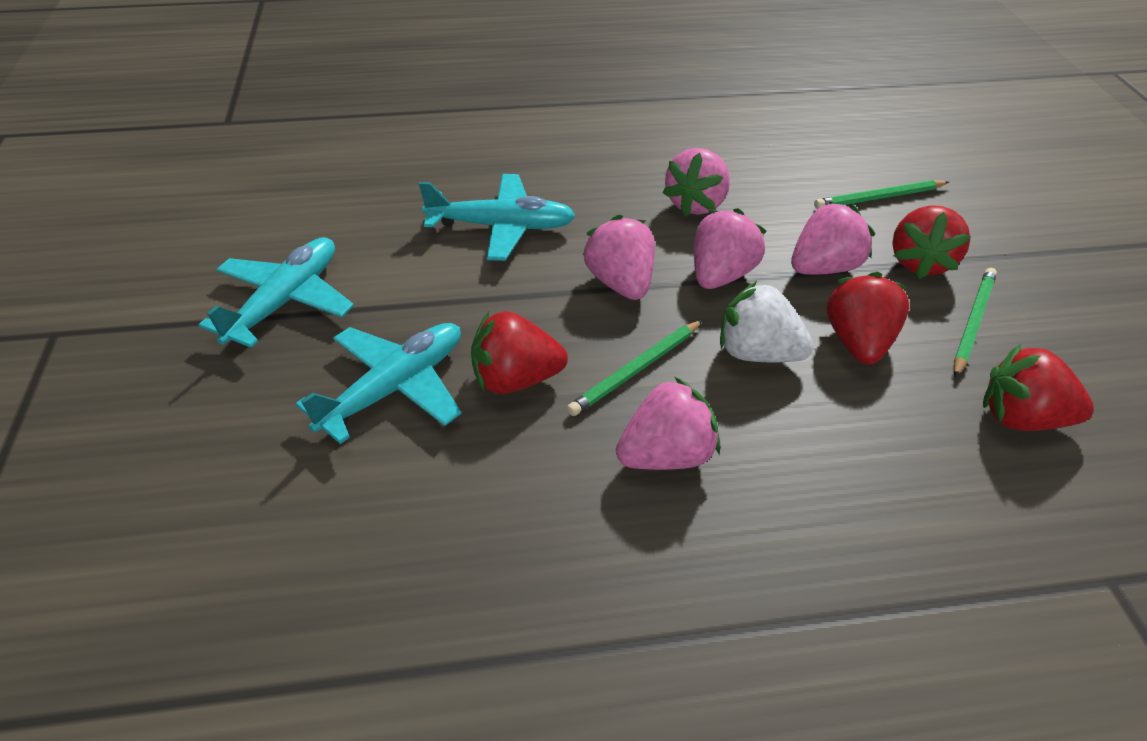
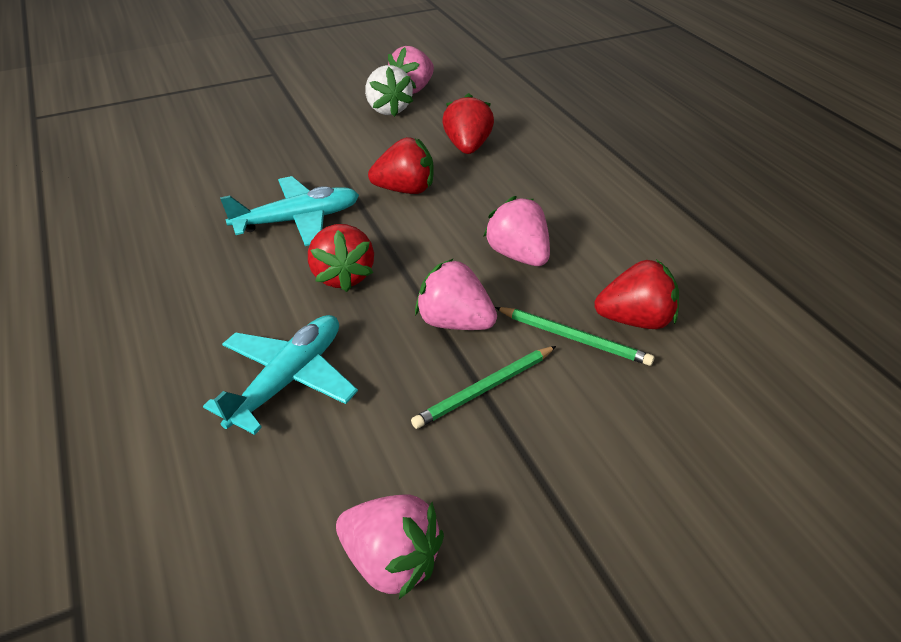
green pencil: [567,320,703,416] [814,180,949,209] [954,268,997,378] = 3 -> [411,346,556,429] [495,307,654,366] = 2
pink strawberry: [583,215,655,300] [616,377,720,470] [662,148,730,216] [694,208,767,289] [791,201,875,275] = 5 -> [336,495,444,599] [388,46,434,94] [415,258,497,330] [483,196,550,266] = 4
turquoise plane: [199,237,354,348] [296,323,462,444] [419,174,576,261] = 3 -> [203,315,358,435] [220,176,359,246] = 2

